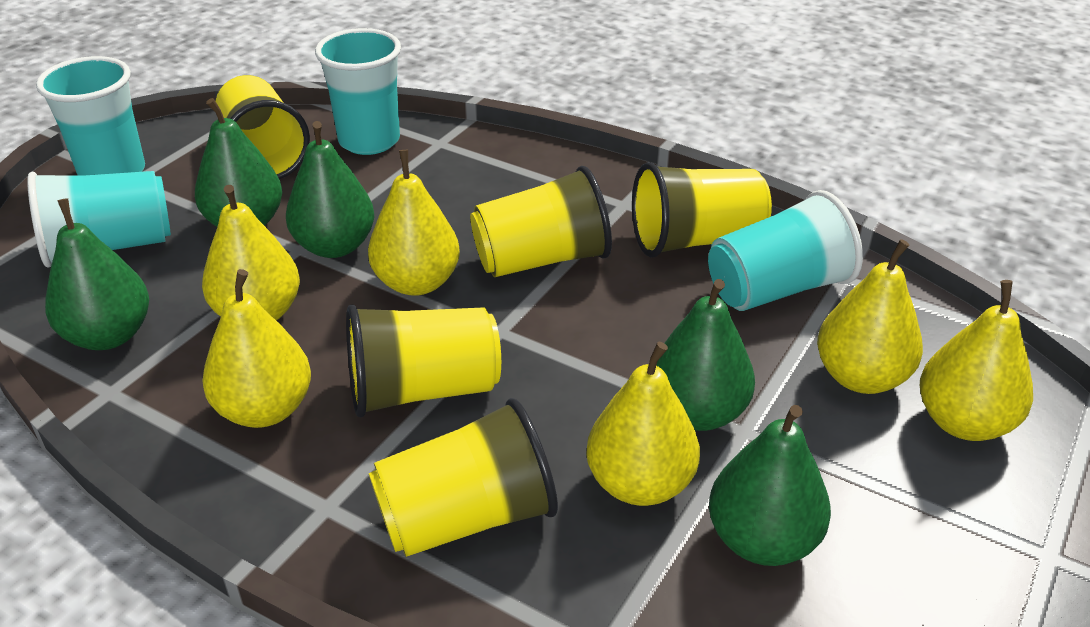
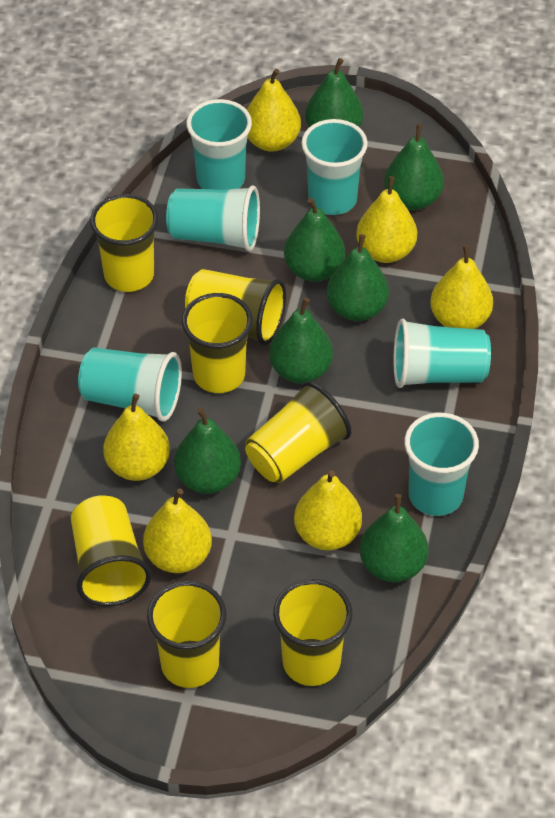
green pear: [45,198,149,350] [195,98,282,227] [286,121,374,258] [656,279,755,431] [709,405,831,566] = 5 -> [174,408,241,494] [269,298,333,383] [284,198,345,282] [305,58,363,128] [327,234,389,321] [360,494,429,582] [384,124,444,210] = 7
turquoise cup: [27,171,171,267] [36,56,145,176] [315,28,401,155] [708,190,863,311] = 4 -> [78,348,182,422] [166,185,260,252] [186,99,252,190] [301,119,368,215] [394,319,491,388] [404,413,479,516] = 6
yellow cup: [216,75,310,179] [346,305,501,417] [369,398,558,557] [470,166,612,277] [632,162,772,258] = 5 -> [71,495,151,607] [90,194,158,292] [147,581,226,688] [182,293,253,393] [185,269,286,346] [245,381,351,483] [273,579,353,686] = 7

